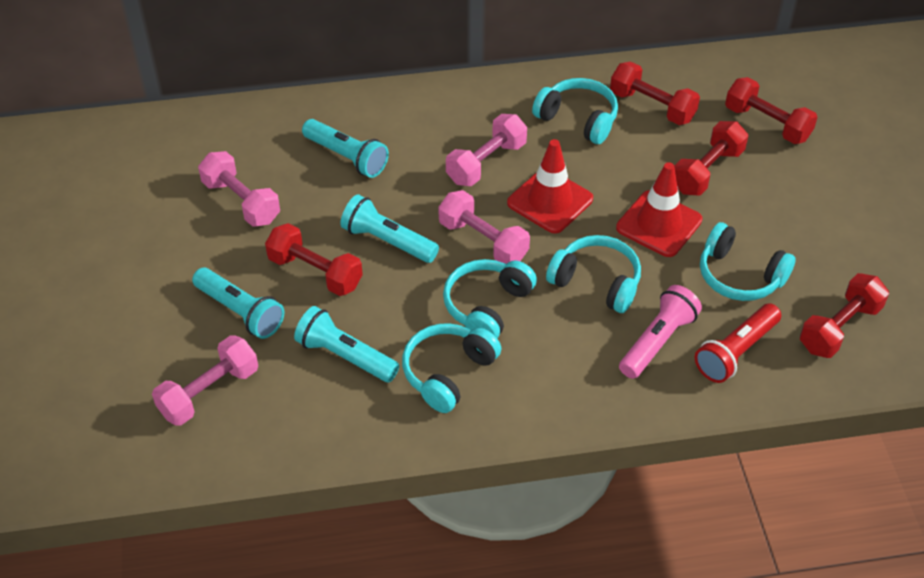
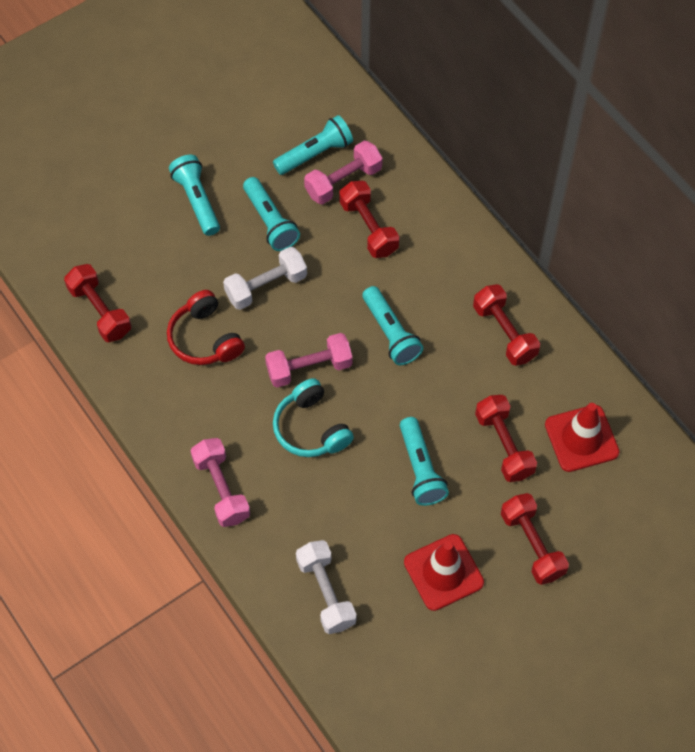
pink dumbbell: [152,335,258,426] [198,151,280,227] [438,190,530,264] [446,114,527,186] = 4 -> [191,438,250,527] [265,333,353,388] [304,141,383,204] = 3
pink flashlight: [619,285,702,379] = 1 -> none = 0
red flashlight: [695,303,781,383] = 1 -> none = 0
red headphones: none = 0 -> [167,290,245,365] = 1
turquoise flashlight: [192,268,284,339] [294,306,399,382] [302,119,389,178] [340,194,439,263] = 4 -> [169,155,220,236] [243,177,300,251] [273,115,353,175] [362,286,423,365] [400,417,449,506] = 5
turquoise headphones: [402,323,501,413] [443,259,537,338] [532,78,618,144] [546,235,641,313] [700,222,796,301] = 5 -> [273,378,354,457] = 1
white dumbbell: none = 0 -> [223,247,307,310] [296,540,357,634] = 2

